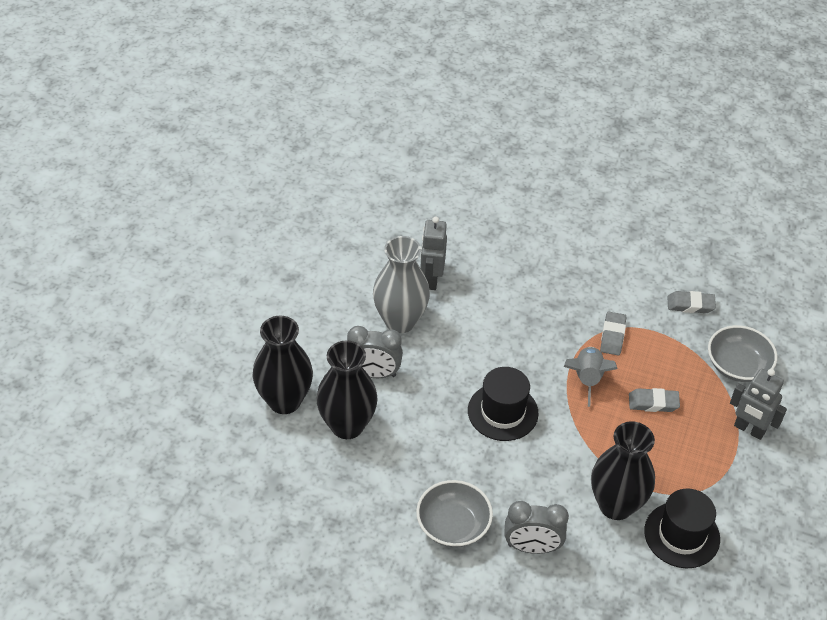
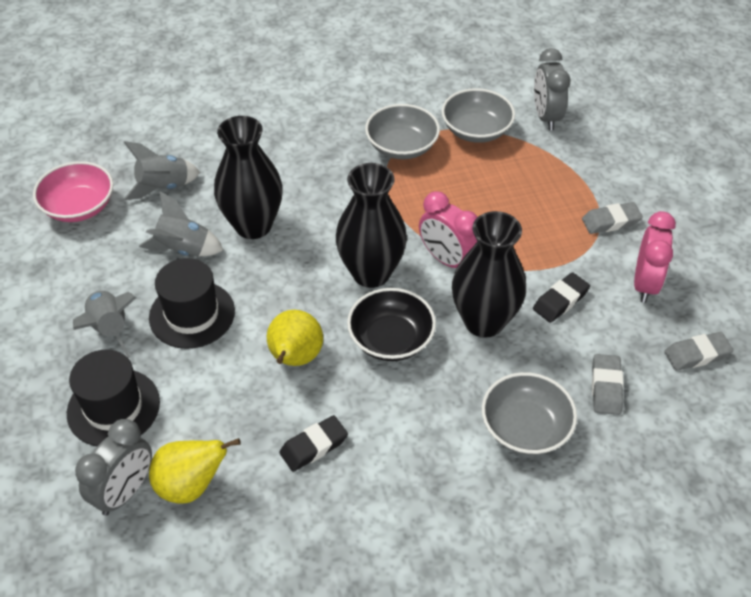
black bowl: none = 0 -> [347,288,436,361] = 1
black eraser: none = 0 -> [279,415,348,472] [533,272,590,323] = 2
grey bowl: [416,480,493,547] [708,325,777,382] = 2 -> [365,104,440,159] [442,88,515,143] [482,372,577,455] = 3
grey robot: [420,217,447,290] [730,369,787,440] = 2 -> none = 0
grey rocket: [564,347,617,407] = 1 -> [73,291,136,358] [124,141,200,200] [139,191,223,256] = 3
grey vase: [373,236,430,333] = 1 -> none = 0
pink bowl: none = 0 -> [33,161,114,222] = 1
pink clock: none = 0 -> [419,191,477,268] [634,211,676,303] = 2
yellow pear: none = 0 -> [149,438,241,504] [267,310,323,366] = 2

